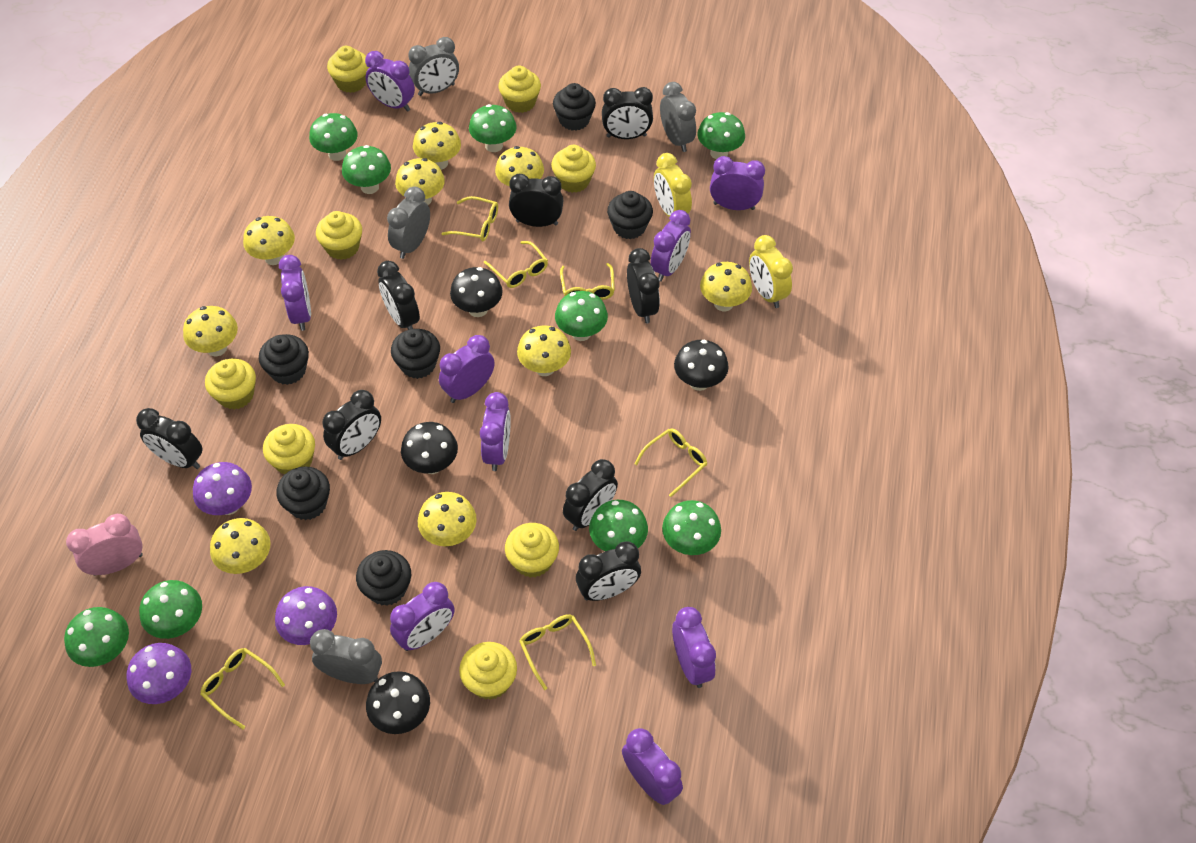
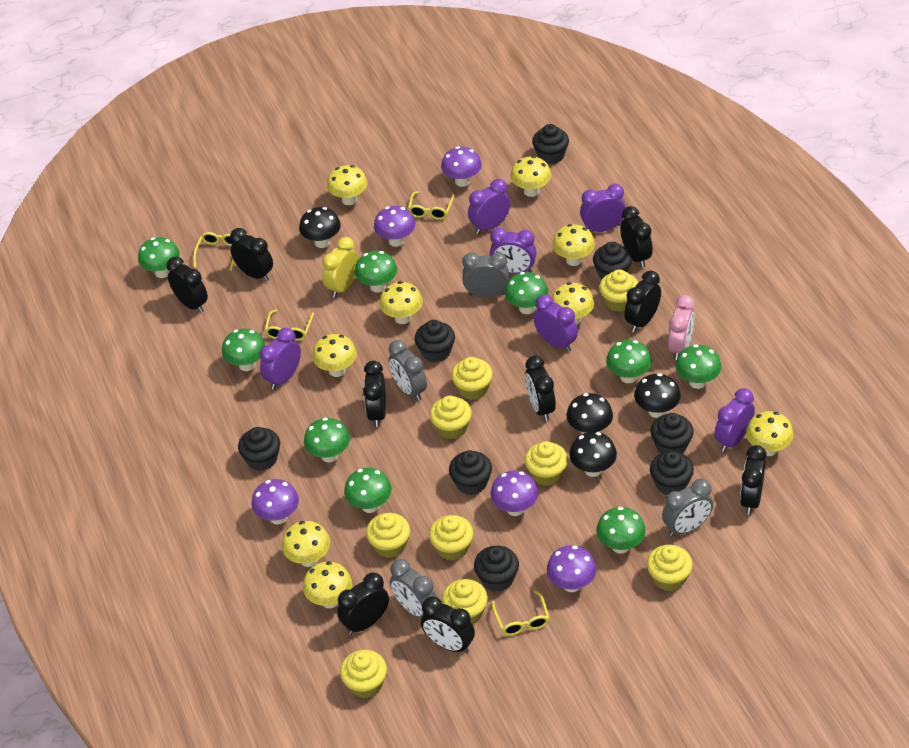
black clock: [136,408,202,469] [322,390,381,460] [377,261,420,330] [509,174,564,227] [563,459,618,531] [576,541,641,601] [602,87,653,139] [627,248,660,323] = 8 -> [167,257,208,313] [230,228,273,282] [337,573,389,635] [363,361,386,427] [421,596,475,653] [525,356,556,421] [620,206,653,268] [624,271,661,332] [740,445,767,514] = 9
black cupcake: [259,334,309,385] [276,467,330,520] [356,550,411,606] [391,329,440,379] [553,83,596,131] [607,191,653,239] = 6 -> [238,427,280,471] [415,320,455,363] [449,450,492,495] [474,546,519,592] [532,124,569,164] [593,242,632,280] [650,413,693,454] [650,451,694,495] = 8
purple clock: [279,255,311,331] [365,51,415,112] [390,582,454,651] [439,335,495,403] [480,392,511,471] [622,728,683,805] [650,210,691,282] [672,607,716,688] [710,156,765,210] = 9 -> [259,328,301,390] [468,179,510,234] [490,228,537,274] [533,294,578,352] [580,184,626,232] [714,388,755,452] = 6
purple mushroom: [127,643,191,704] [193,462,252,515] [275,586,337,645] = 3 -> [251,479,299,525] [374,206,415,247] [441,146,482,187] [490,470,538,516] [547,545,597,592] = 5
yellow clock: [654,153,692,217] [749,235,793,308] = 2 -> [322,237,359,298] = 1
yellow cupcake: [205,359,256,409] [263,424,315,475] [316,211,362,260] [327,46,369,93] [459,642,517,700] [499,66,541,113] [505,523,559,578] [551,145,596,193] = 8 -> [340,650,387,698] [366,513,410,558] [429,515,473,560] [430,396,472,439] [442,579,488,625] [451,357,493,400] [525,441,568,486] [599,270,638,312] [647,545,693,591] = 9
yellow glasses: [200,648,285,729] [442,196,498,241] [484,241,548,288] [519,614,596,690] [560,263,615,300] [634,428,707,497] = 6 -> [193,232,234,271] [264,310,314,341] [408,191,454,220] [492,590,549,636] = 4

